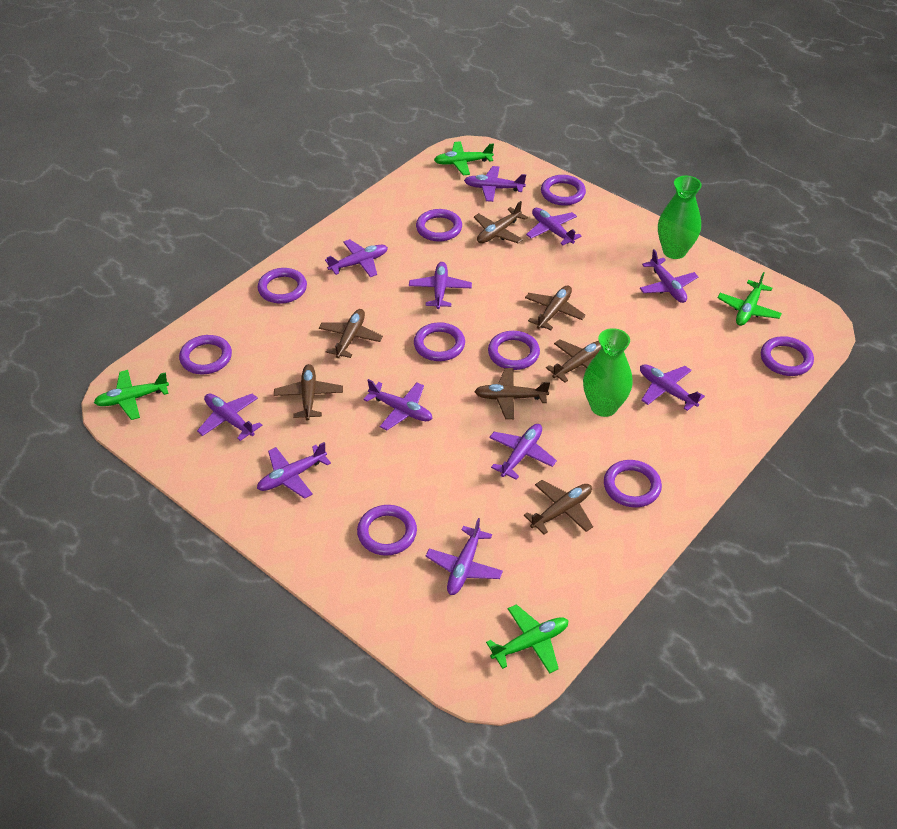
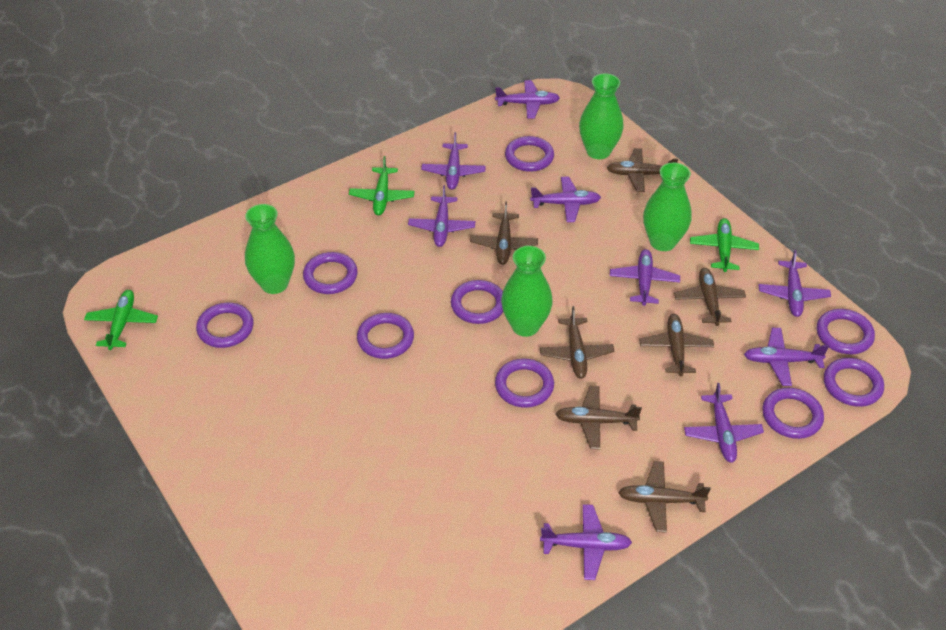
green plane: [94,370,169,420] [434,141,494,175] [486,604,569,674] [717,272,782,326] = 4 -> [84,290,158,350] [349,156,415,216] [690,218,759,272] = 3
green vase: [583,328,632,417] [658,176,702,259] = 2 -> [245,204,295,294] [501,246,553,337] [579,73,624,159] [643,162,692,251] = 4
purple plane: [197,393,263,441] [257,442,331,499] [325,239,388,277] [363,379,433,430] [409,262,472,309] [426,518,503,595] [464,166,526,202] [489,424,557,480] [526,208,582,245] [640,249,698,303] [640,364,705,411] = 11 -> [408,185,475,247] [421,132,486,190] [495,80,560,119] [530,177,601,222] [540,504,632,580] [610,249,680,306] [684,383,764,463] [744,328,829,386] [759,250,831,317] = 9

